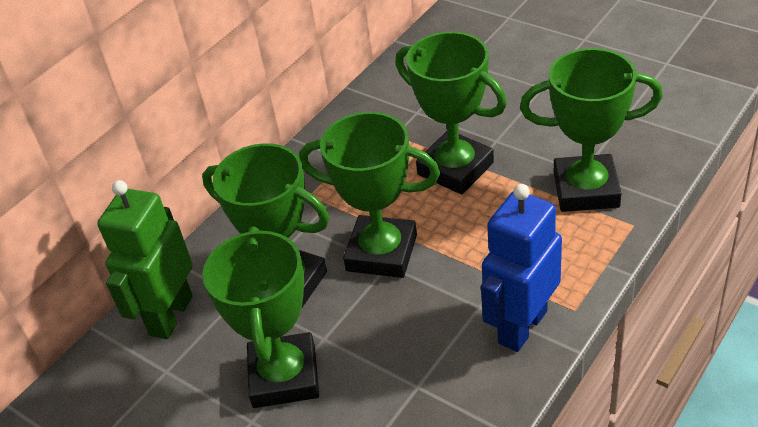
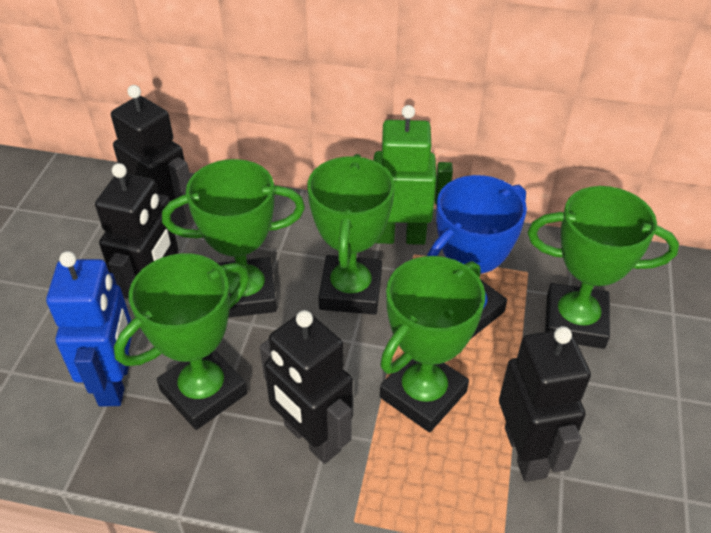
black robot: none = 0 -> [95,163,178,299] [111,85,190,227] [260,310,353,464] [499,326,591,482] = 4
blue trophy: none = 0 -> [427,175,527,338] = 1

